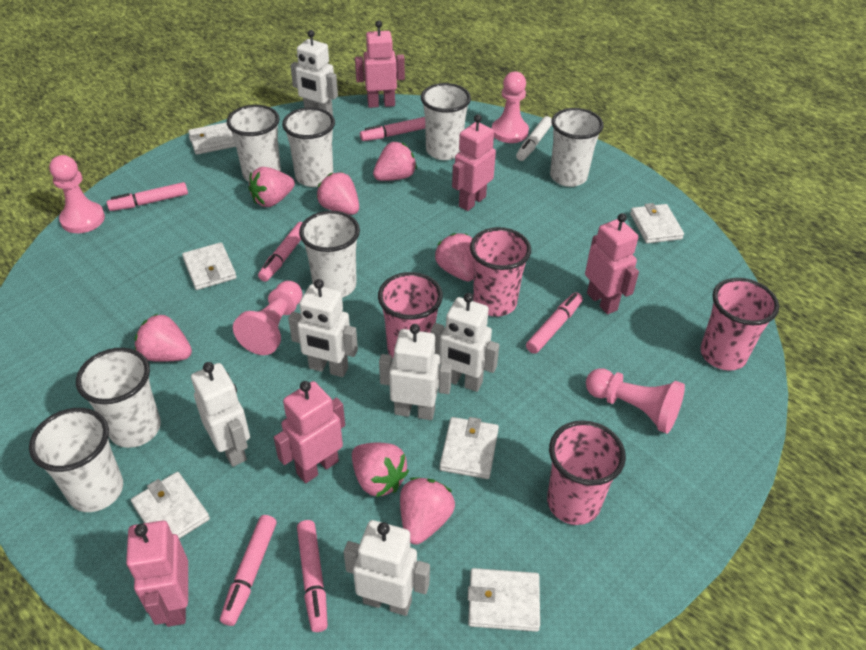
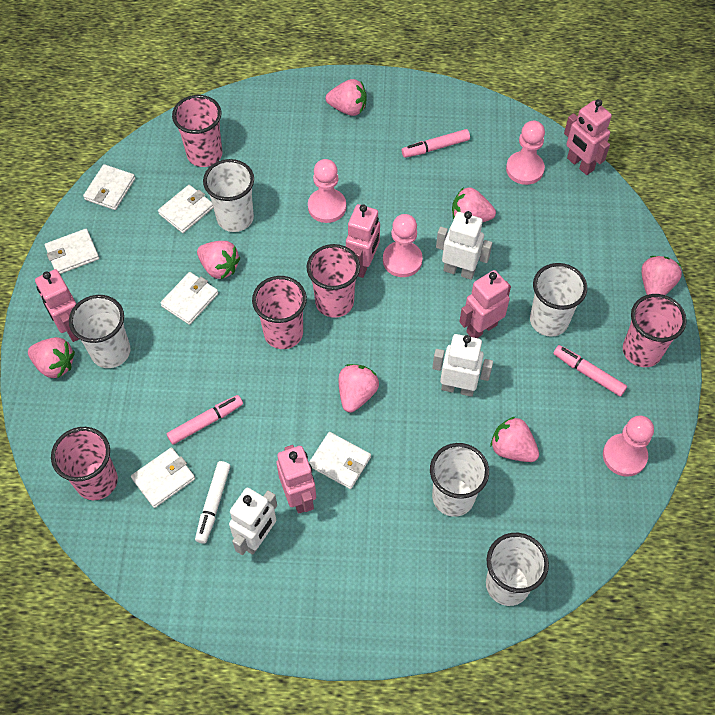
pink cup: [378,272,443,359] [470,227,531,317] [547,420,626,525] [700,278,779,371] = 4 -> [51,427,118,500] [172,95,222,167] [252,276,307,349] [307,244,360,318] [623,294,687,367] = 5
pink marker: [107,182,188,211] [220,515,277,626] [258,222,303,282] [297,520,328,632] [360,117,425,141] [526,292,583,354] = 6 -> [167,395,243,445] [402,129,470,158] [553,345,627,397] = 3
white cup: [29,408,123,512] [76,348,161,448] [227,105,281,181] [282,107,335,187] [299,211,360,298] [421,83,471,160] [550,108,604,187] = 7 -> [69,295,130,368] [203,159,254,232] [430,443,489,517] [486,533,549,606] [530,263,587,337] = 5
white robot: [191,362,250,467] [288,279,358,377] [290,30,338,115] [344,520,430,616] [379,324,452,420] [431,293,499,392] = 6 -> [229,488,277,555] [432,334,493,397] [436,211,492,280] = 3

